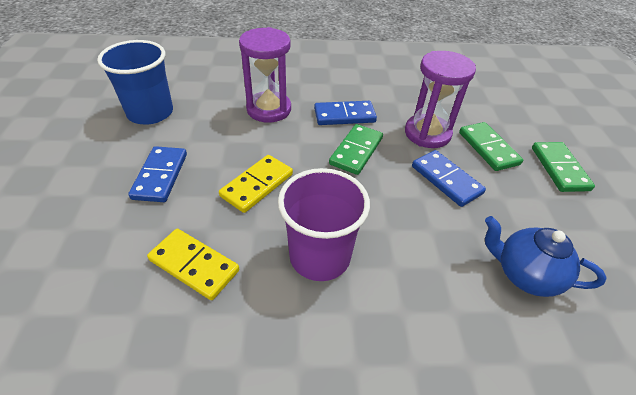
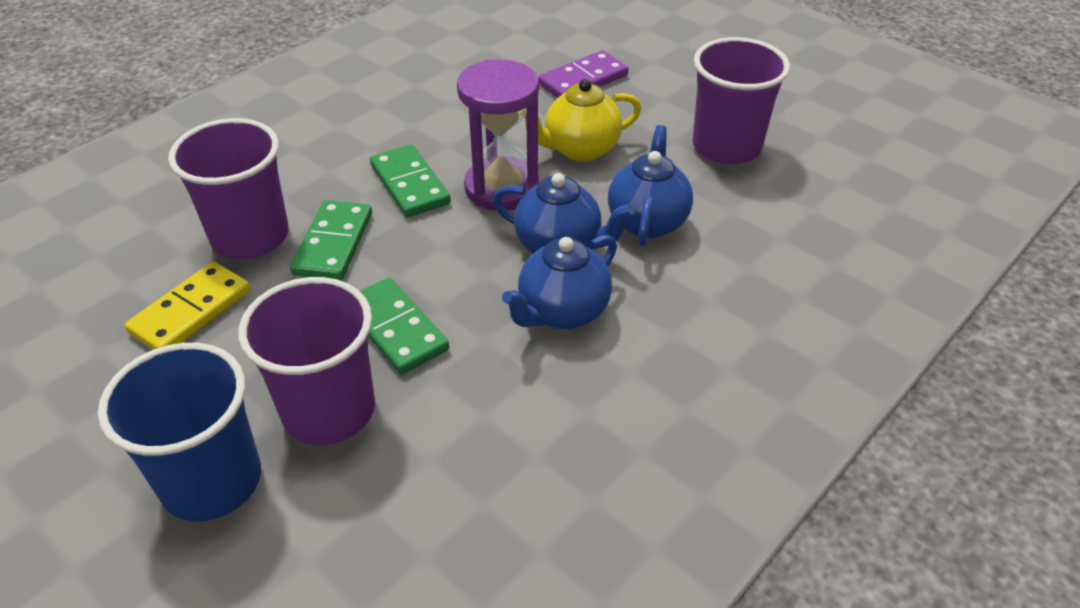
blue domino: [128,146,187,202] [314,101,377,125] [412,150,486,207] = 3 -> none = 0
blue teapot: [485,216,607,297] = 1 -> [493,173,634,253] [502,235,617,329] [608,125,693,246] = 3
purple cup: [278,168,370,281] = 1 -> [168,118,289,259] [238,277,375,445] [693,37,790,164] = 3
purple domino: none = 0 -> [538,50,629,98] = 1
purple hourglass: [239,27,291,123] [405,51,476,148] = 2 -> [457,59,539,211] = 1
yellow domino: [147,229,239,300] [219,155,293,213] = 2 -> [125,262,251,350] = 1
yellow teapot: none = 0 -> [525,79,641,162] = 1

